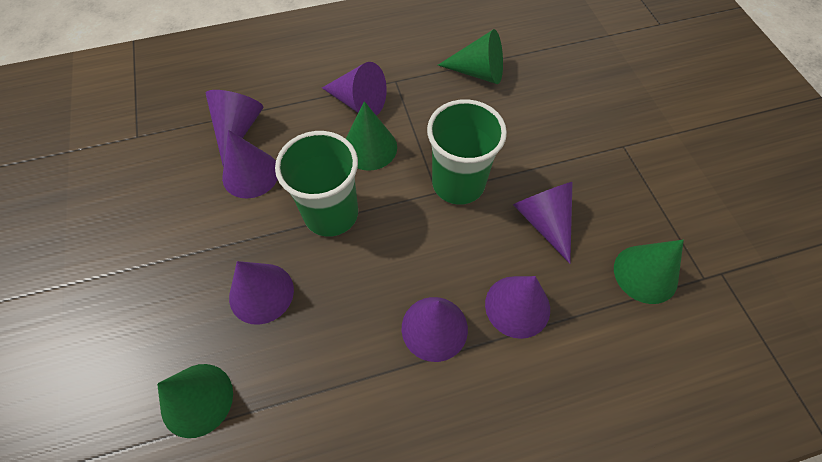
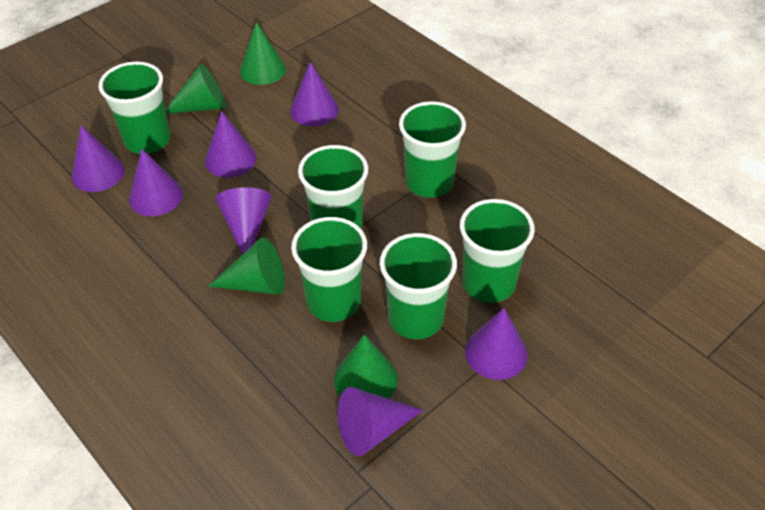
green cup: [275,131,358,237] [427,99,507,205] = 2 -> [98,61,171,154] [291,217,367,322] [298,145,368,229] [380,233,457,339] [399,101,466,197] [460,199,535,303] = 6

